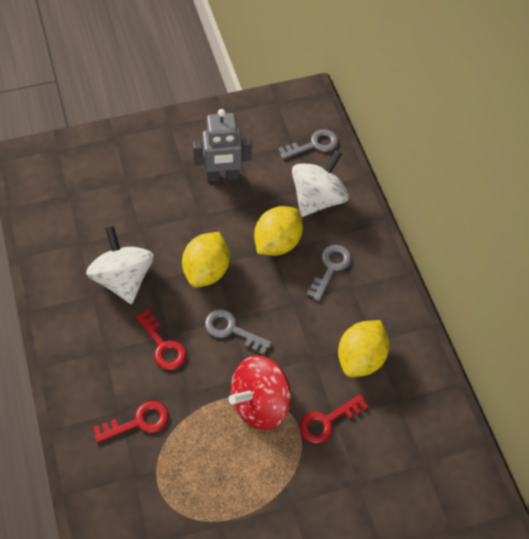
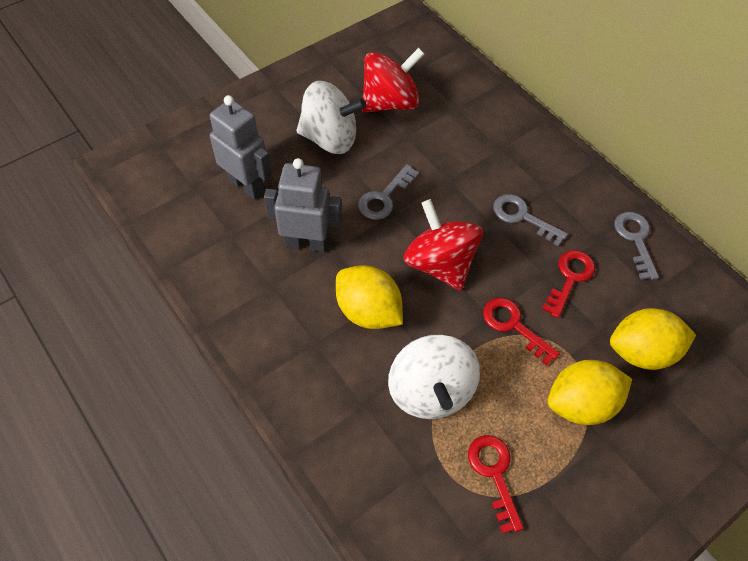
grey robot: [193,109,252,182] = 1 -> [210,95,272,200] [264,158,342,252] = 2
red spinning top: [229,355,291,430] = 1 -> [361,48,425,113] [404,199,483,291] = 2

